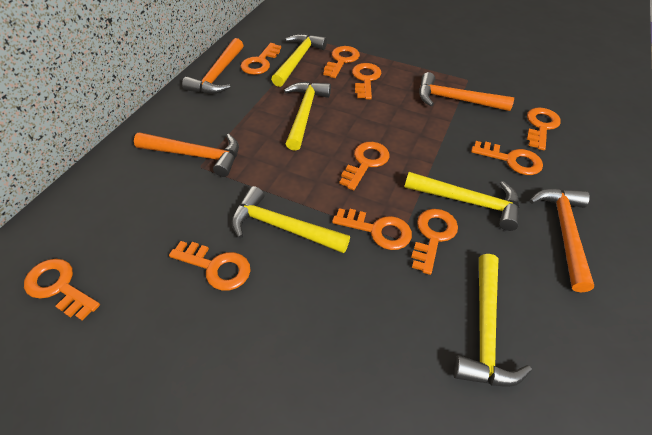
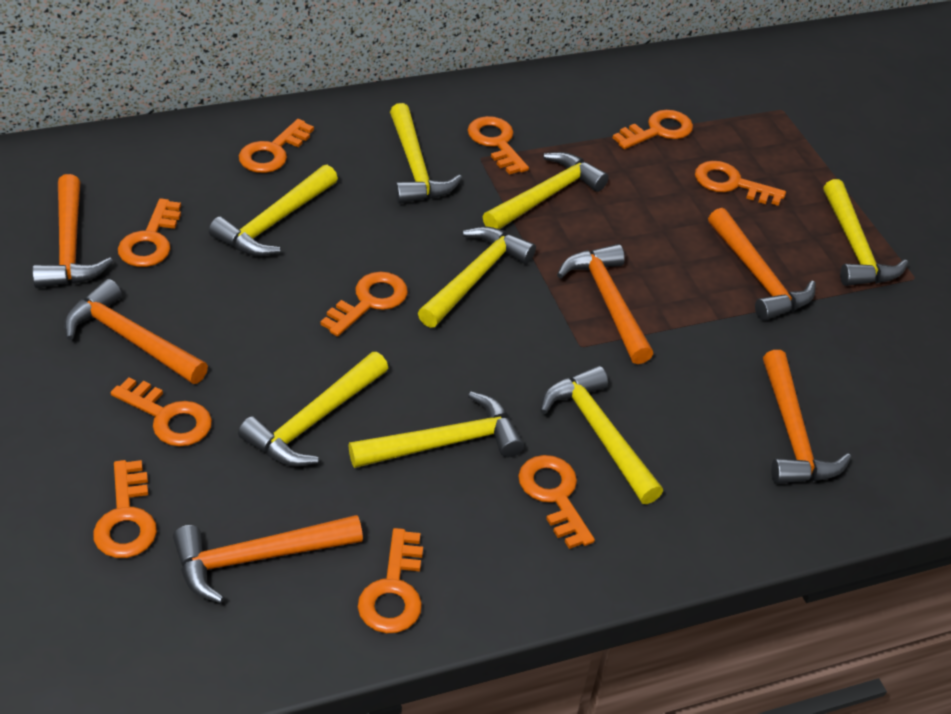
orange hammer: [134,132,239,177] [182,38,243,94] [419,72,514,111] [529,189,594,293] = 4 -> [32,174,113,288] [64,279,208,384] [173,515,363,603] [557,244,653,364] [708,208,816,321] [763,350,851,484] = 6
yellow hammer: [231,186,350,253] [271,34,327,87] [284,82,331,151] [404,172,520,231] [453,254,532,387] = 5 -> [209,165,338,256] [238,352,388,466] [348,392,524,468] [390,103,462,204] [418,226,536,328] [483,152,609,229] [540,366,663,504] [823,179,908,286] = 8

